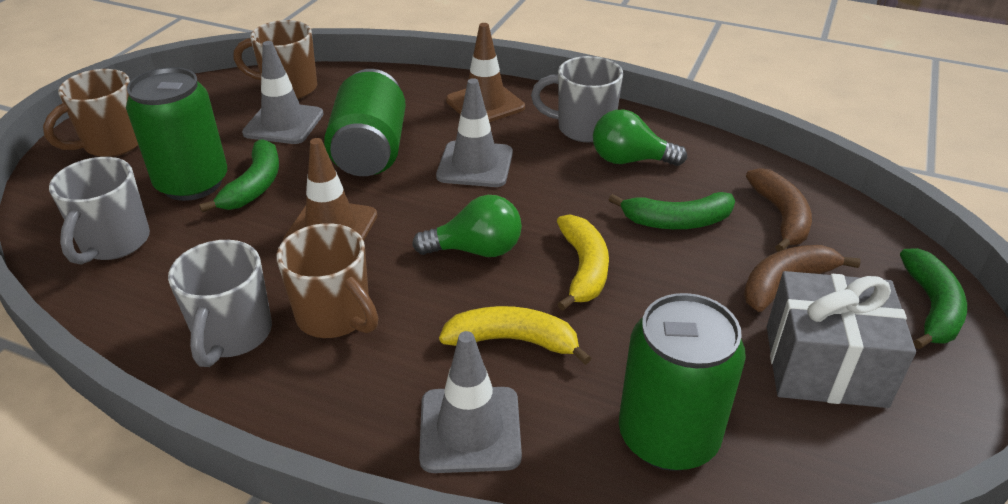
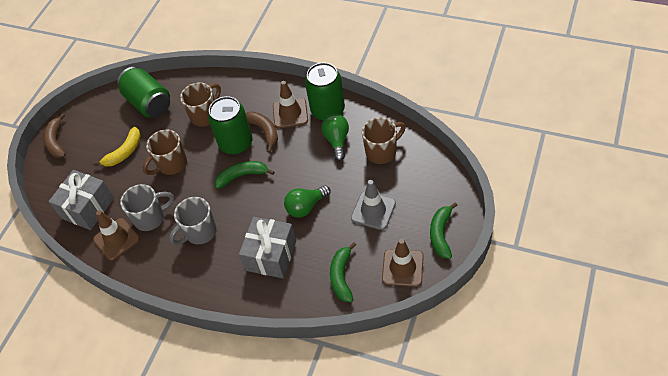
brown traffic cone: [283,138,377,241] [446,23,525,122] = 2 -> [93,210,140,261] [273,81,308,129] [382,239,424,287] = 3
grey gift: [767,271,916,408] = 1 -> [48,170,114,230] [239,217,296,278] = 2
grey mug: [49,157,150,264] [168,240,272,367] [531,56,623,142] = 3 -> [120,184,174,231] [169,197,217,245] = 2
grey traffic cone: [242,41,324,144] [419,331,522,473] [436,78,513,187] = 3 -> [351,180,396,230] = 1
yellow banana: [439,306,591,365] [557,214,609,311] = 2 -> [93,127,141,166] = 1

